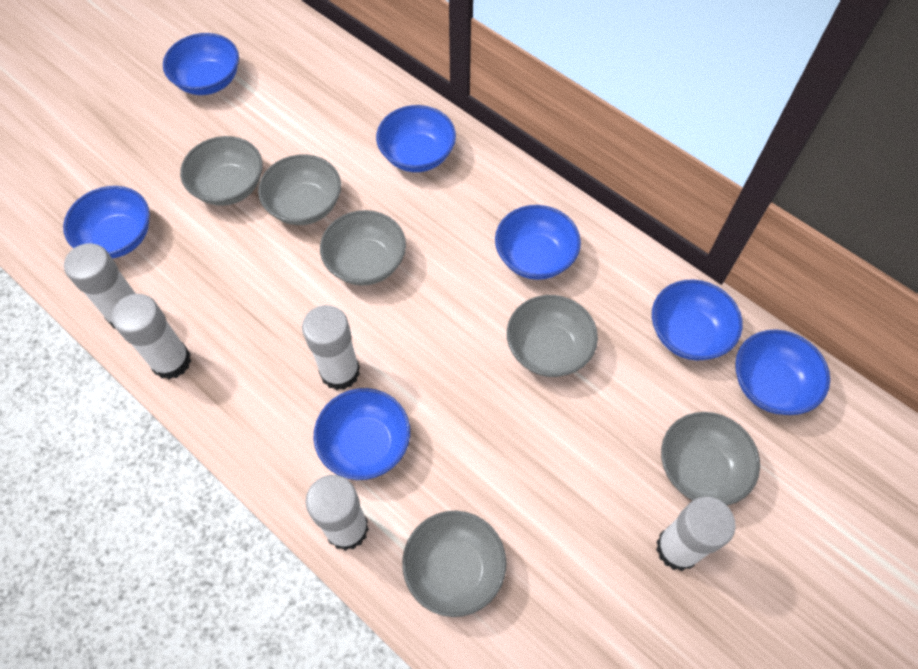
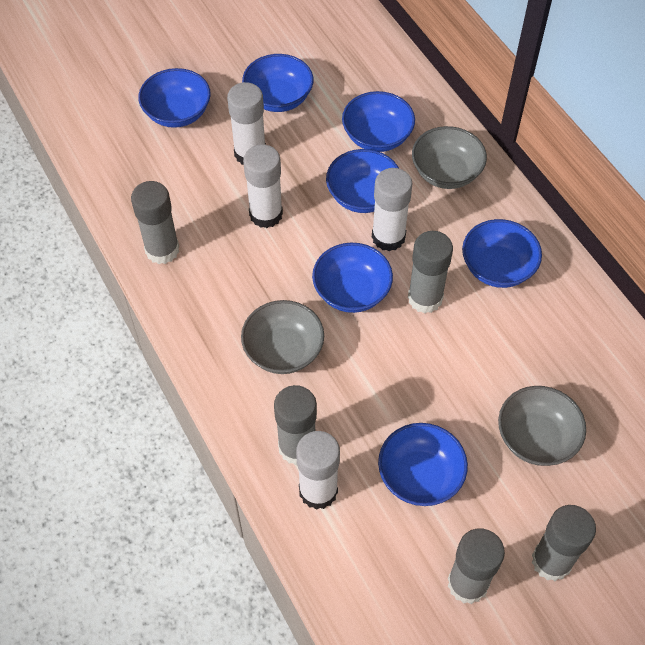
grey bowl: [180,136,263,206] [258,154,341,225] [320,210,406,286] [402,511,507,617] [507,295,598,377] [661,412,760,506] = 6 -> [241,300,324,374] [412,126,487,189] [498,386,586,466] = 3
grey glue stick: none = 0 -> [131,181,179,264] [274,385,317,465] [408,231,453,313] [448,528,505,604] [532,505,596,581] = 5
white glue stick: [64,243,136,329] [112,294,191,379] [302,305,360,390] [306,475,369,551] [656,496,736,571] = 5 -> [227,82,266,165] [243,144,283,228] [296,431,340,510] [372,168,413,251] = 4

